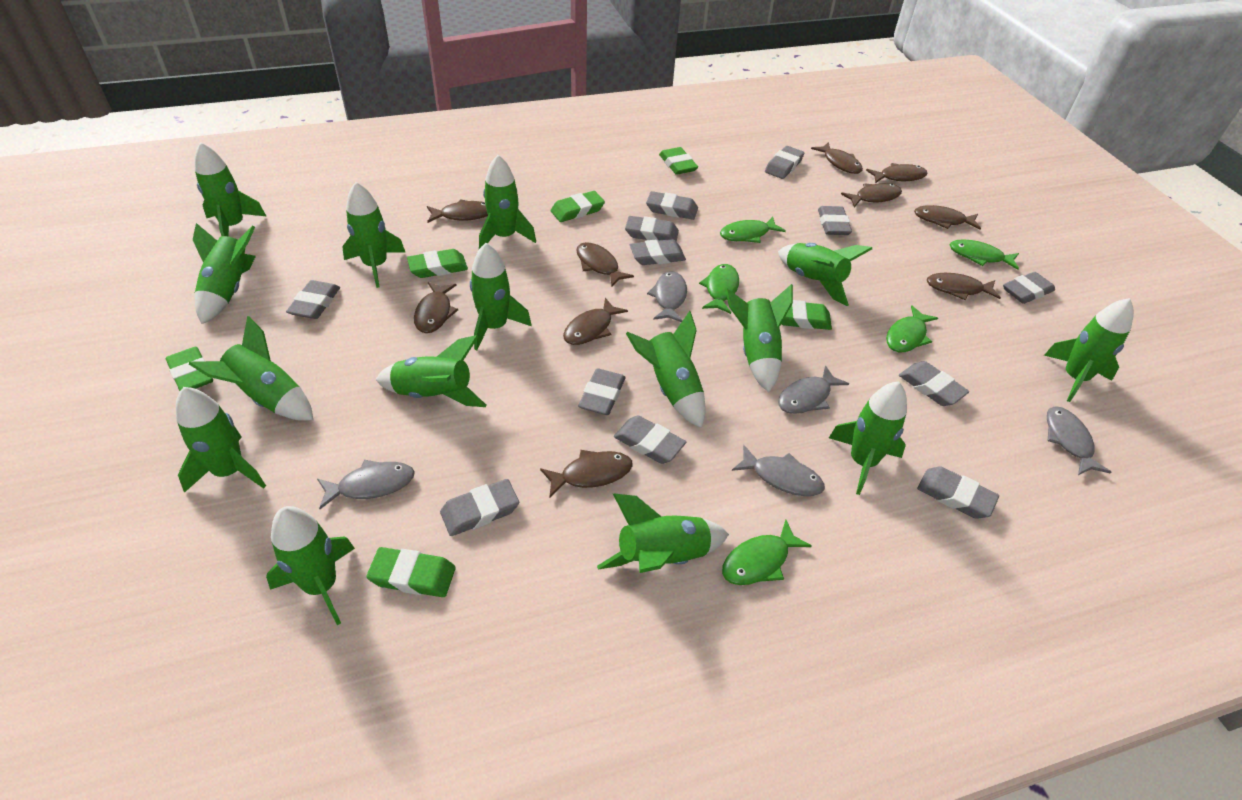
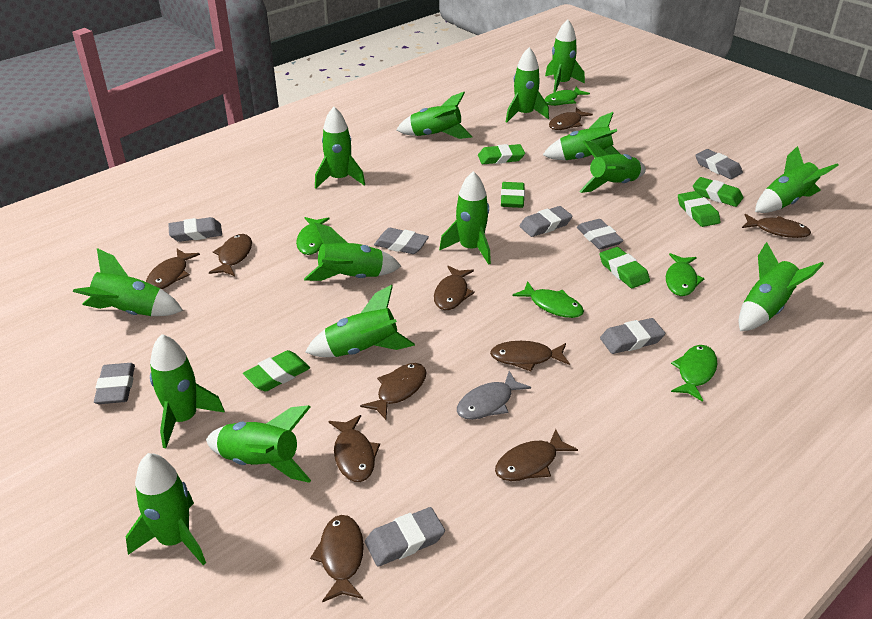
grey eraser: [286,280,340,319] [440,479,519,536] [578,368,626,415] [614,415,686,464] [625,216,679,242] [630,239,686,265] [646,191,698,220] [765,146,804,179] [818,206,852,235] [899,361,969,406] [917,467,999,519] [1003,272,1055,304] = 12 -> [94,363,135,404] [168,217,222,242] [365,507,445,566] [374,228,429,254] [519,206,573,237] [577,219,623,249] [600,318,665,354] [696,149,743,179] = 8
grey fish: [317,460,415,509] [647,271,687,322] [732,445,825,496] [778,365,849,414] [1047,406,1111,475] = 5 -> [457,371,531,420] = 1

